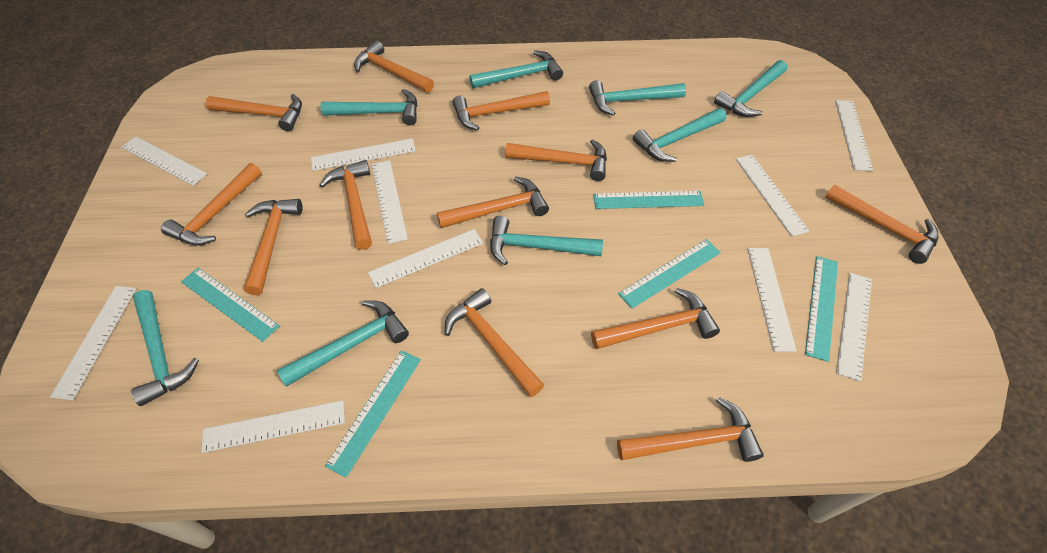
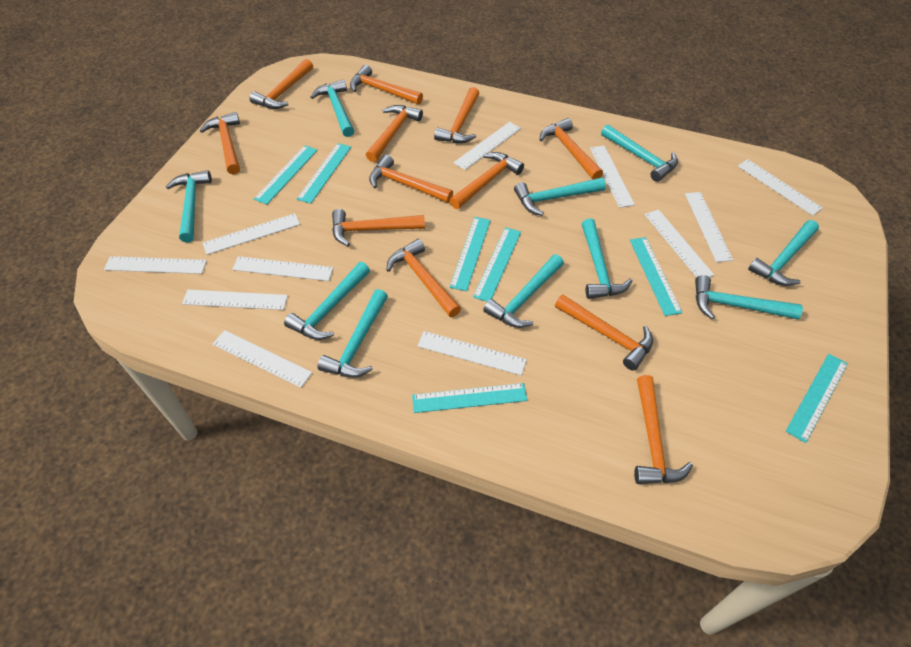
turquoise hammer: [132,290,199,406] [277,300,409,387] [320,89,417,125] [469,50,563,88] [490,216,603,265] [589,80,686,116] [633,108,726,162] [714,60,787,117] = 8 -> [166,170,212,243] [284,262,370,340] [311,79,354,137] [318,289,388,378] [483,254,564,328] [514,177,606,216] [582,218,632,299] [601,124,678,182] [695,275,803,319] [748,220,819,286] = 10
turquoise ruler: [181,268,280,342] [325,350,421,478] [593,191,704,209] [618,239,721,309] [805,256,838,362] = 5 -> [254,145,317,205] [297,143,351,204] [412,383,528,413] [449,217,491,291] [473,227,521,302] [630,237,682,316] [786,354,848,443] = 7
white ruler: [50,286,136,400] [121,136,207,186] [201,400,345,453] [311,138,416,171] [368,229,483,288] [372,160,408,244] [736,155,809,237] [748,248,797,352] [835,100,873,171] [836,273,872,382] = 10 -> [104,256,207,274] [182,290,288,310] [203,213,300,255] [213,330,312,388] [232,256,333,281] [417,331,527,376] [454,122,521,170] [590,146,635,208] [645,209,714,277] [685,192,733,262] [738,159,823,216] = 11

